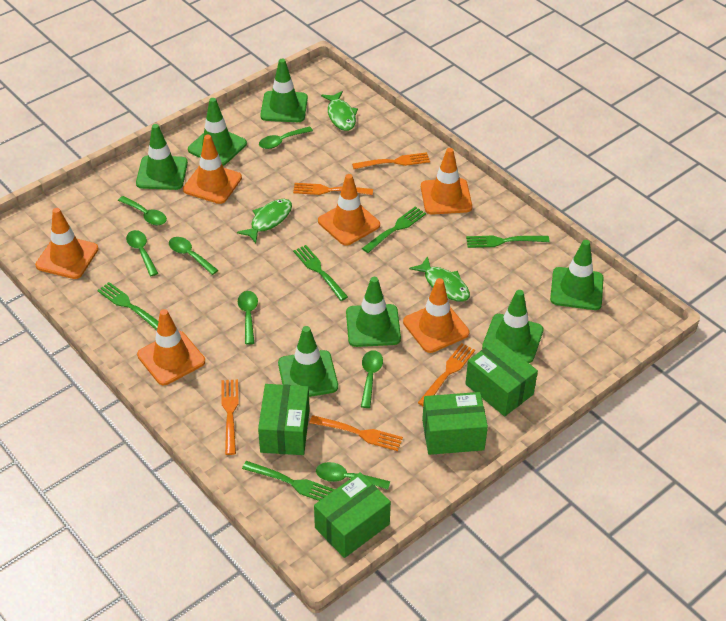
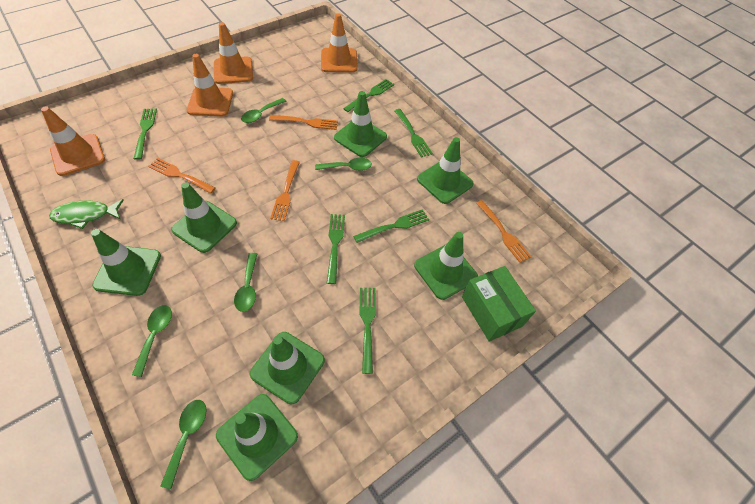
green box: [258,384,310,455] [314,472,391,558] [422,392,488,455] [465,339,538,416] = 4 -> [462,266,536,342] = 1
green fish: [237,199,292,243] [321,91,358,131] [409,256,470,302] = 3 -> [49,199,124,229] = 1
green fork: [97,282,159,330] [242,461,335,501] [293,245,348,301] [362,206,426,253] [466,236,550,248] = 5 -> [134,108,157,160] [327,214,345,284] [343,79,394,112] [353,209,429,243] [359,288,376,374] [395,109,433,158] = 6
green spoon: [118,196,167,225] [126,230,158,276] [169,237,218,275] [238,291,258,345] [259,126,313,149] [316,462,390,490] [361,350,383,408] = 7 -> [132,305,172,377] [160,400,206,489] [234,253,257,312] [241,98,287,123] [315,158,372,171] = 5
orange fork: [221,379,239,455] [293,183,373,195] [309,415,403,451] [352,152,430,169] [418,343,475,406] = 5 -> [148,158,216,194] [269,115,338,130] [270,160,300,221] [476,200,532,263] = 4
orange traffic cone: [35,208,99,279] [137,309,205,385] [183,135,242,204] [318,174,380,246] [403,278,469,353] [421,148,472,215] = 6 -> [41,106,105,176] [187,54,233,117] [214,22,253,84] [321,13,358,73] = 4

